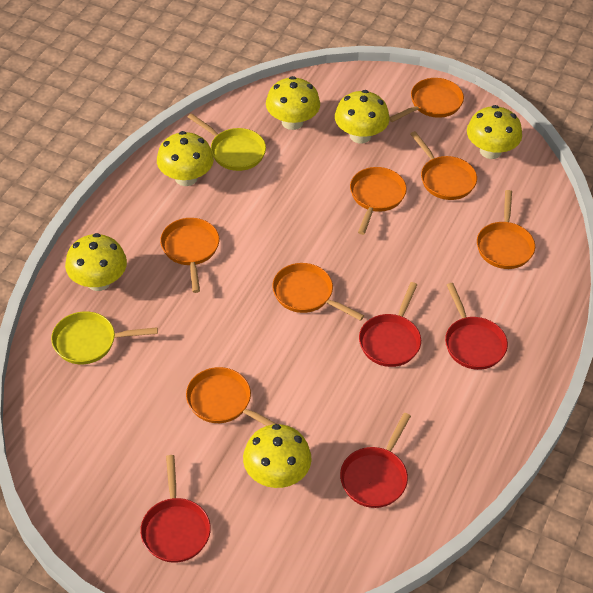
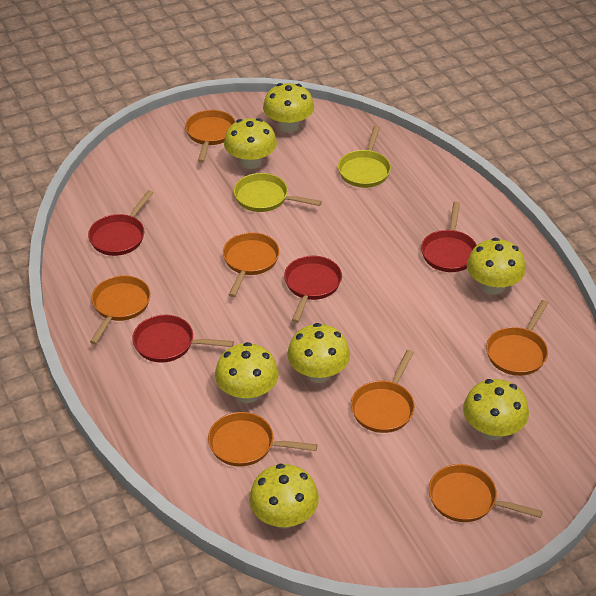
yellow mushroom: [65,233,127,291] [157,131,214,186] [243,424,312,488] [266,76,320,130] [335,90,390,143] [467,105,522,159] = 6 -> [215,342,279,403] [224,118,277,169] [249,464,319,529] [263,83,314,132] [287,323,350,383] [463,379,529,440] [467,238,526,294] = 7

